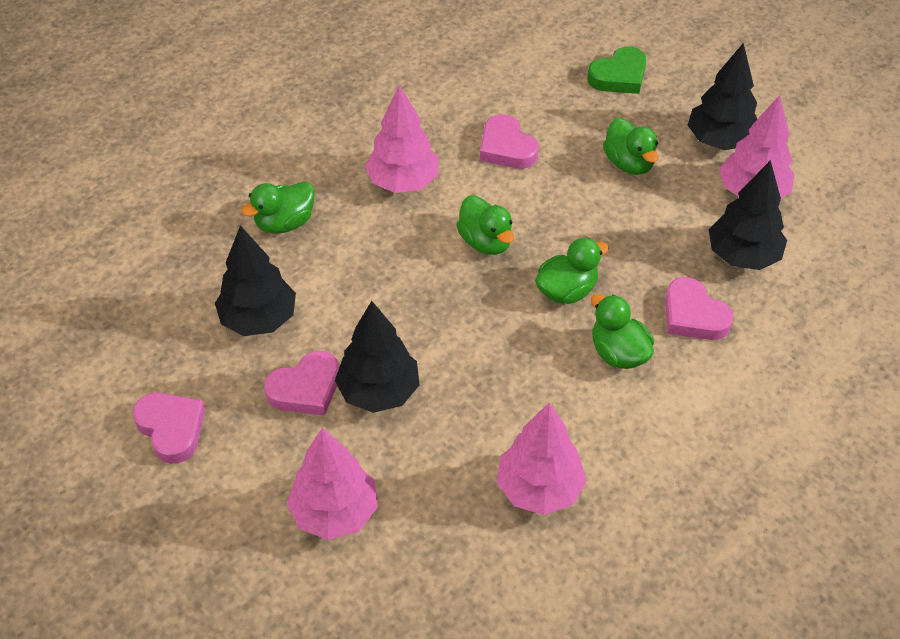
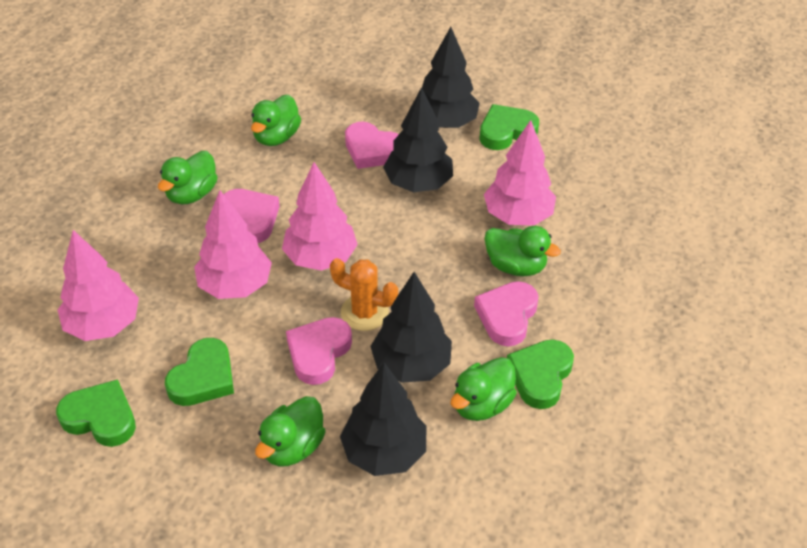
green heart: [587,47,646,94] = 1 -> [56,379,136,447] [165,338,234,406] [479,104,539,150] [507,339,574,409] = 4
orange cactus: none = 0 -> [330,258,398,331] = 1

